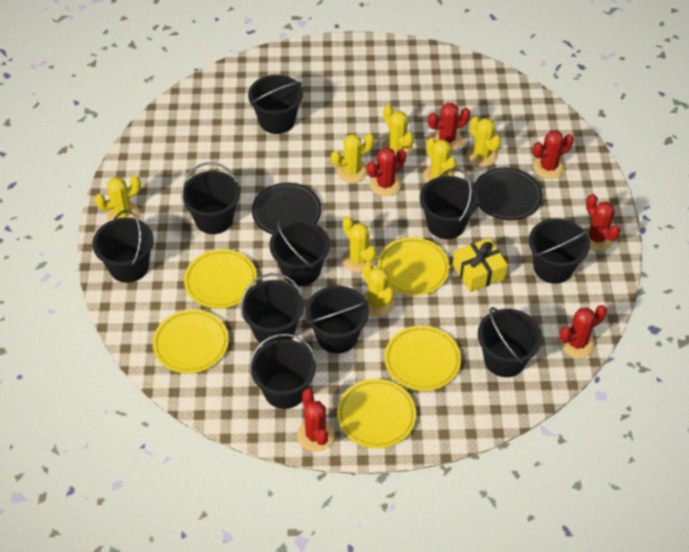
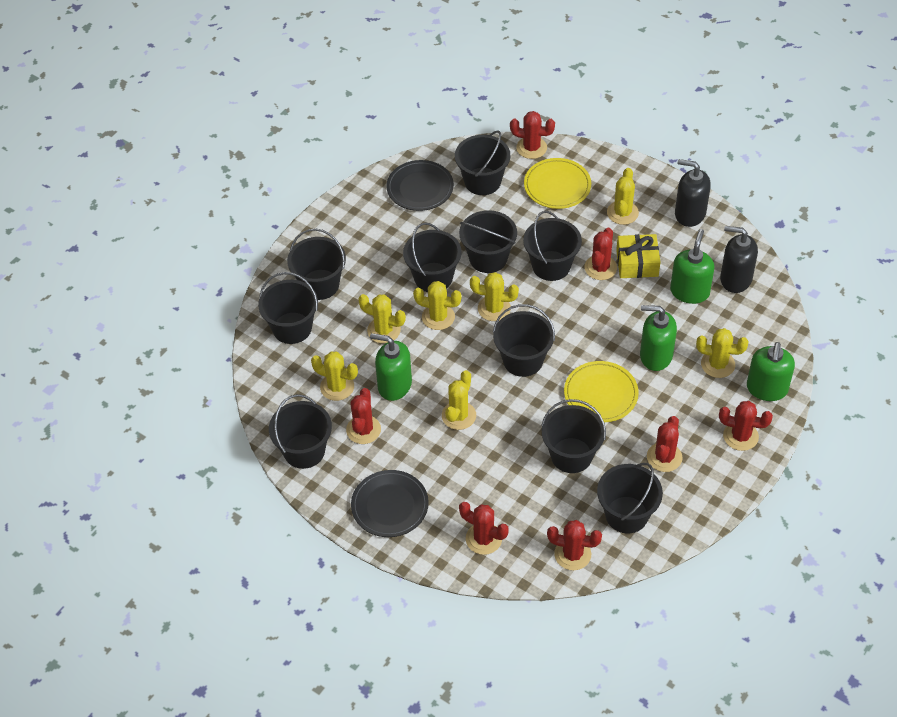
black soap dispenser: none = 0 -> [675,159,711,227] [720,226,758,293] = 2
green soap dispenser: none = 0 -> [370,333,412,401] [640,305,677,371] [670,229,714,304] [747,342,795,401] = 4
red cactus: [297,389,335,452] [367,147,406,196] [428,103,471,151] [533,130,574,179] [560,305,607,358] [584,194,620,251] = 6 -> [346,388,381,444] [459,502,509,555] [510,111,555,159] [547,520,602,570] [584,228,617,280] [647,416,683,472] [719,401,773,451] = 7
yellow plate: [153,309,229,373] [184,249,257,309] [337,379,416,448] [377,237,450,296] [384,326,461,391] = 5 -> [524,158,591,209] [564,361,639,422] = 2

